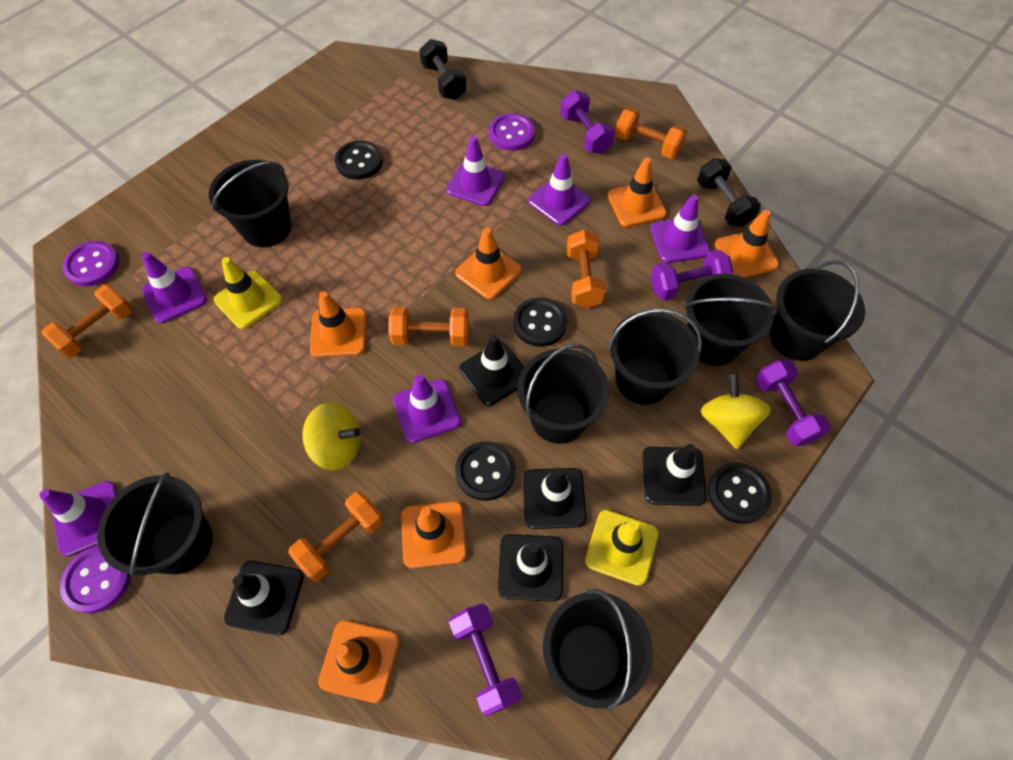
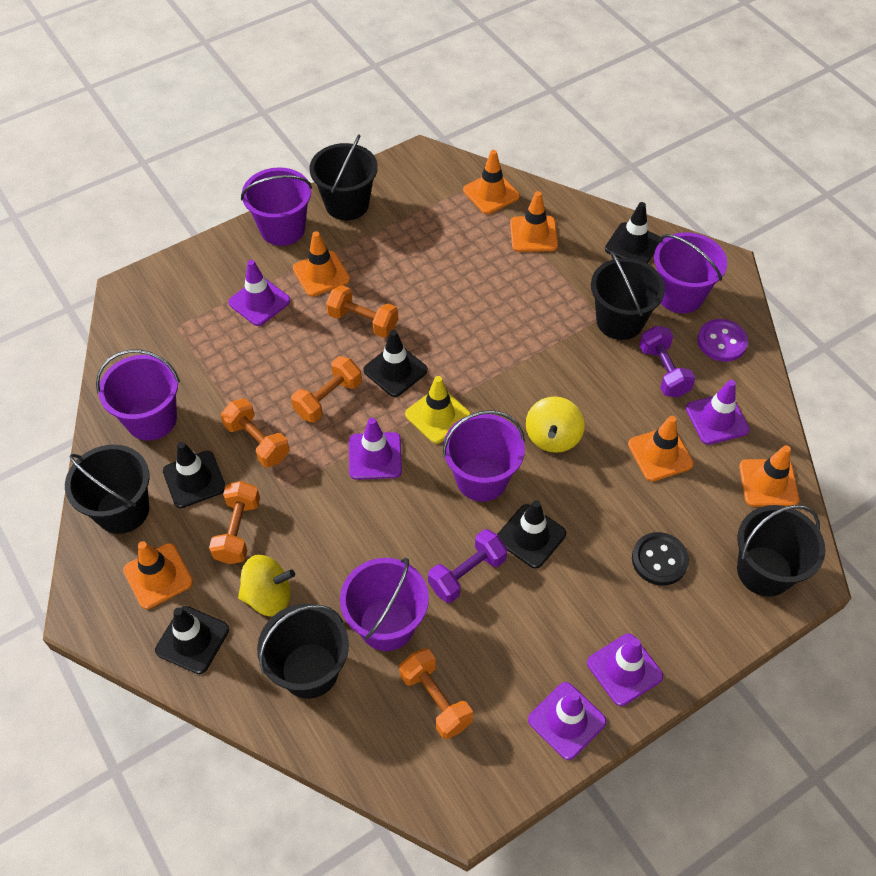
black bucket: [97,472,213,577] [209,160,291,247] [517,344,610,444] [543,589,653,711] [608,308,702,405] [684,274,777,366] [770,261,865,361] = 7 -> [65,445,150,534] [257,604,349,699] [309,134,378,220] [591,251,665,340] [737,505,826,597] = 5
black button: [335,140,383,180] [455,441,515,501] [513,298,567,347] [708,463,772,524] = 4 -> [632,532,689,586] = 1
black dumbbell: [419,39,467,100] [697,158,761,227] = 2 -> none = 0
purple bucket: none = 0 -> [96,349,180,441] [241,167,312,246] [340,558,429,651] [443,410,525,502] [654,232,727,313] = 5
purple button: [60,546,131,613] [63,241,119,286] [489,113,535,151] = 3 -> [698,319,748,362] = 1
purple dumbbell: [449,603,522,716] [560,90,615,154] [650,249,733,301] [756,360,831,446] = 4 -> [428,529,507,603] [639,326,695,397] = 2
purple traffic cone: [39,481,117,557] [142,252,207,323] [393,374,461,443] [446,136,505,206] [528,154,591,226] [650,194,710,263] = 6 -> [228,260,290,326] [349,418,402,480] [528,682,607,760] [587,634,663,706] [686,380,750,445] = 5
yellow traffic cone: [214,257,283,329] [585,510,659,586] = 2 -> [405,376,471,444] = 1

